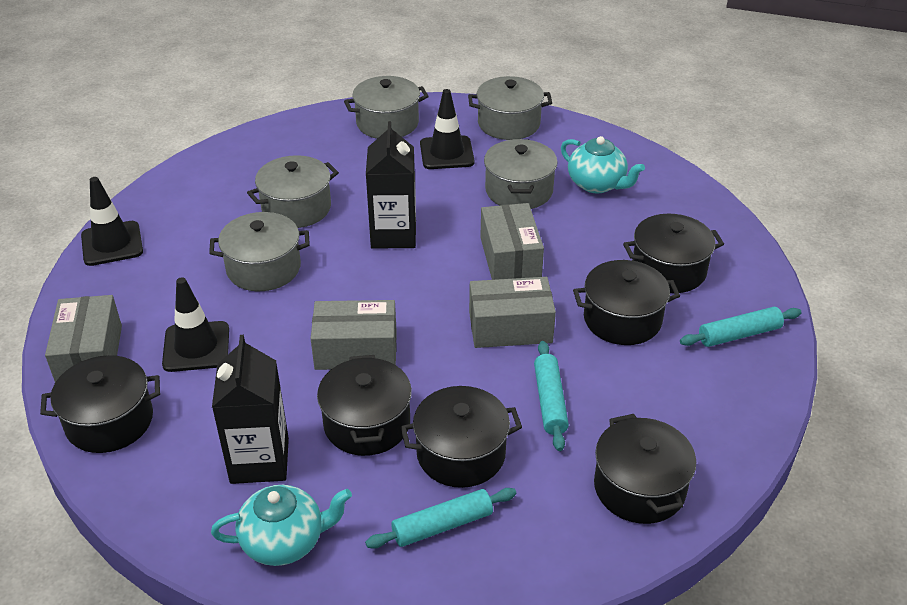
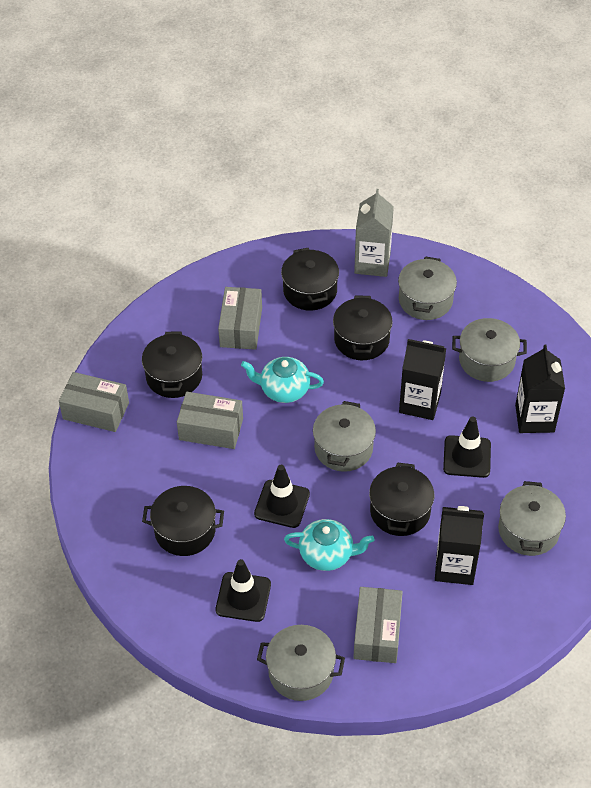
black carton: [212,335,289,484] [366,121,416,249] = 2 -> [399,339,446,420] [435,506,484,585] [515,345,565,433] = 3
black pot: [40,355,160,453] [317,355,412,456] [401,386,522,488] [573,260,680,345] [594,414,696,524] [623,214,724,293] = 6 -> [142,331,202,398] [142,486,224,556] [281,248,339,311] [333,296,393,360] [369,462,434,536] = 5
grey carton: none = 0 -> [354,189,394,277] = 1
turquoise rolling pin: [365,488,517,549] [534,341,569,451] [680,307,802,347] = 3 -> none = 0

